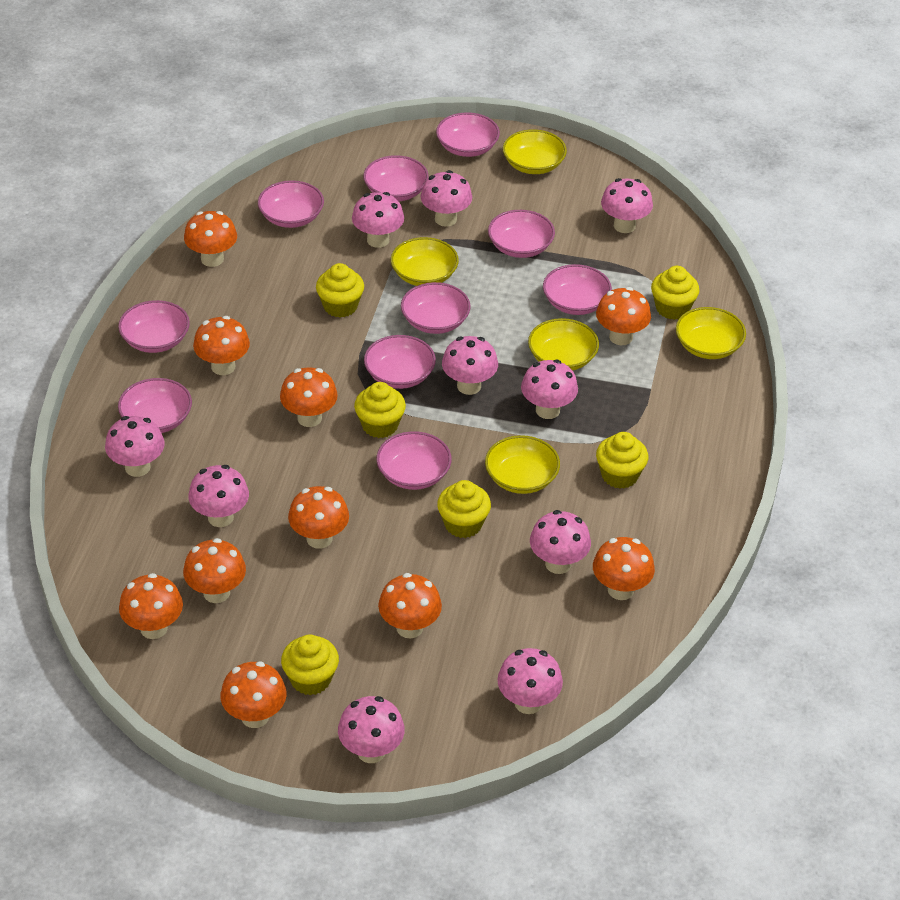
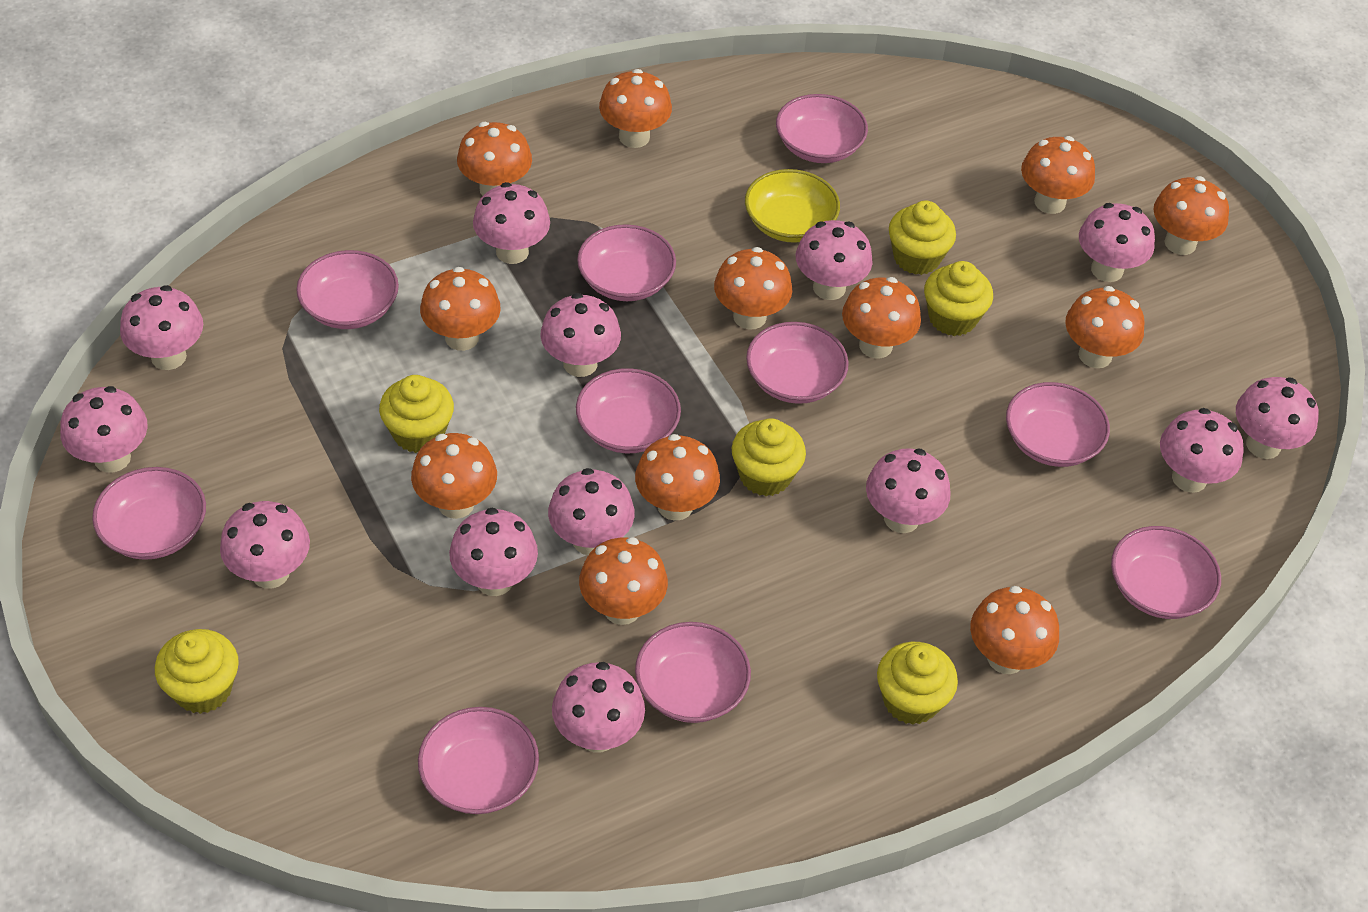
orange mushroom: [119,573,183,639] [183,538,246,603] [184,211,237,267] [193,316,250,375] [220,661,286,728] [280,367,338,427] [288,486,349,549] [378,573,442,638] [593,537,655,600] [596,287,651,345] = 10 -> [411,433,497,519] [420,267,501,351] [457,122,532,196] [579,537,668,625] [599,69,672,148] [635,434,720,521] [714,247,792,329] [842,277,921,358] [970,586,1059,674] [1021,136,1095,214] [1065,286,1144,368] [1153,176,1229,255] = 12
pink mushroom: [105,416,164,477] [188,465,249,527] [338,696,405,763] [352,192,404,248] [421,170,472,227] [442,336,498,395] [497,648,563,714] [521,360,578,419] [530,510,591,574] [601,178,653,233] = 10 -> [60,386,148,472] [120,285,203,370] [220,501,310,589] [449,508,538,596] [473,182,550,264] [540,293,621,377] [548,468,635,555] [552,662,645,752] [796,220,873,300] [866,448,950,533] [1079,203,1155,282] [1160,408,1244,493] [1236,377,1318,459] = 13
yellow bowl: [391,237,459,286] [485,435,560,494] [503,129,567,174] [528,318,599,371] [676,307,746,359] = 5 -> [745,169,840,243] = 1

